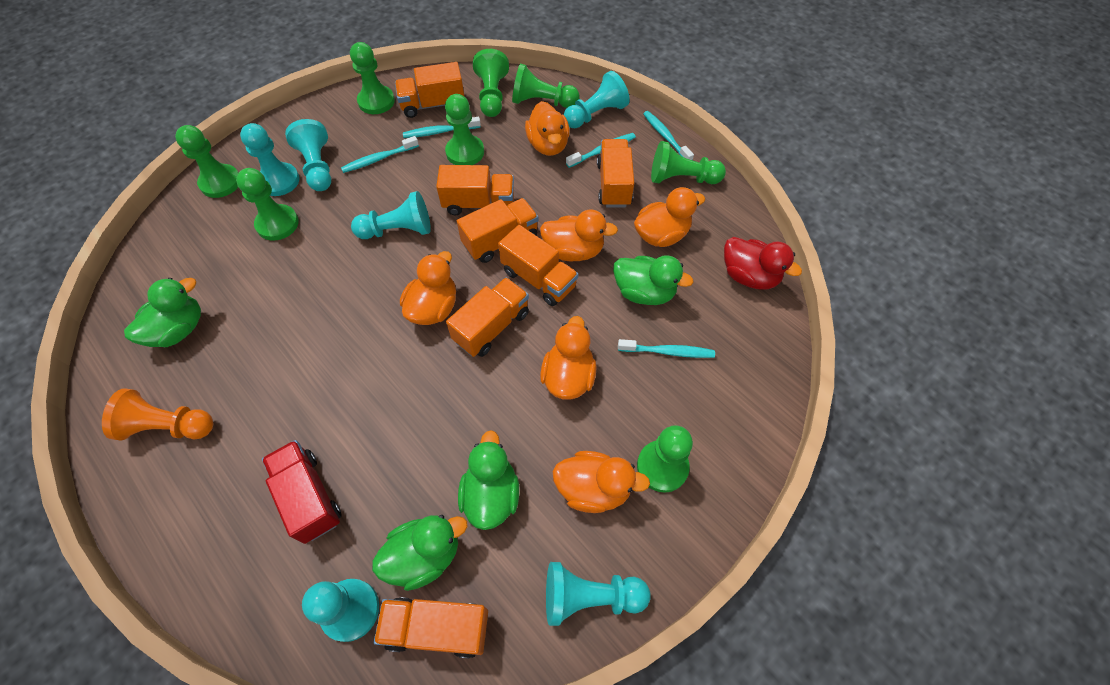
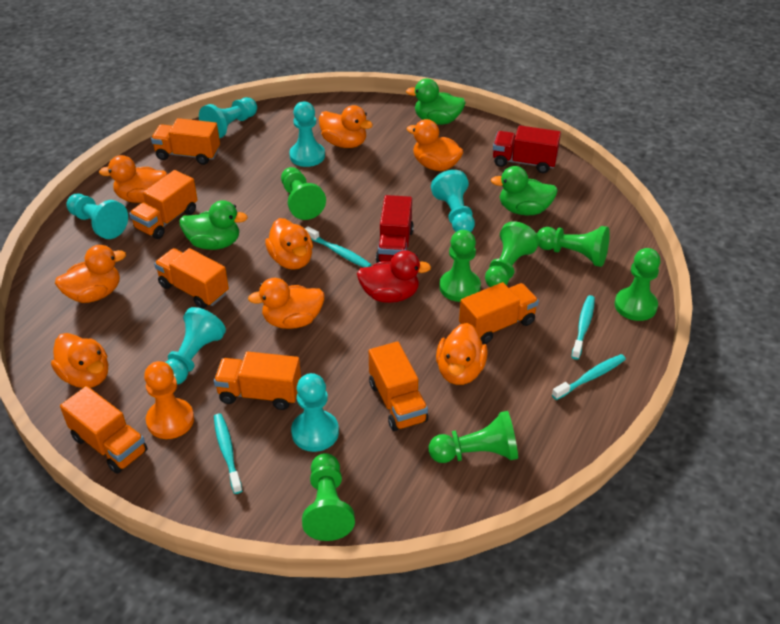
green duck: [124,278,201,347] [372,515,467,591] [458,430,519,530] [613,255,694,305] = 4 -> [179,200,248,250] [406,78,466,125] [491,166,558,215] = 3
green pawn: [175,125,238,198] [236,168,299,241] [350,42,395,114] [445,94,484,165] [473,49,509,117] [512,64,580,108] [637,425,693,493] [651,141,726,184] = 8 -> [281,167,326,220] [302,453,355,541] [429,411,518,463] [439,230,481,302] [485,221,539,287] [537,226,610,267] [615,248,660,321] = 7
orange duck: [400,251,456,325] [525,101,570,156] [540,209,618,262] [540,316,597,400] [552,451,650,513] [634,187,705,247] = 6 -> [51,333,108,388] [55,245,126,303] [99,155,168,203] [248,278,325,329] [265,218,313,270] [319,105,373,148] [407,119,463,171] [436,323,488,385] = 8
red truck: [262,440,342,544] = 1 -> [376,195,414,263] [493,125,561,173] = 2
turquoise toothbrush: [341,136,419,173] [403,117,481,138] [566,133,636,168] [618,339,715,358] [643,111,694,160] = 5 -> [214,413,243,494] [305,226,371,267] [552,354,626,400] [571,295,595,360] = 4

